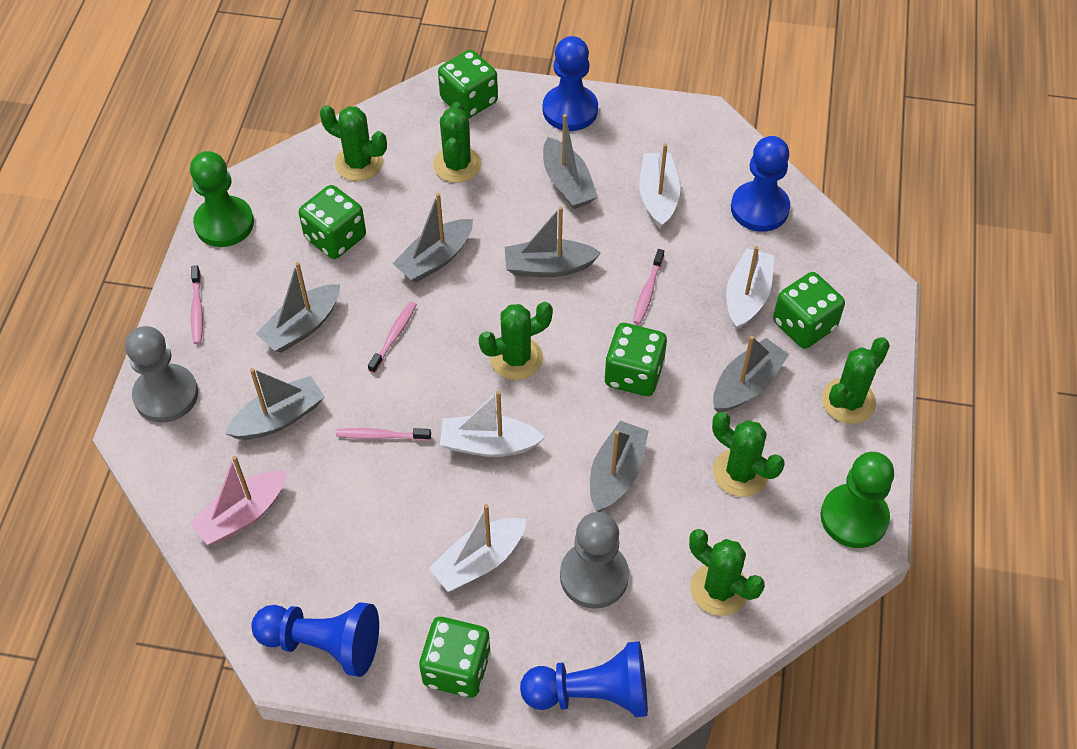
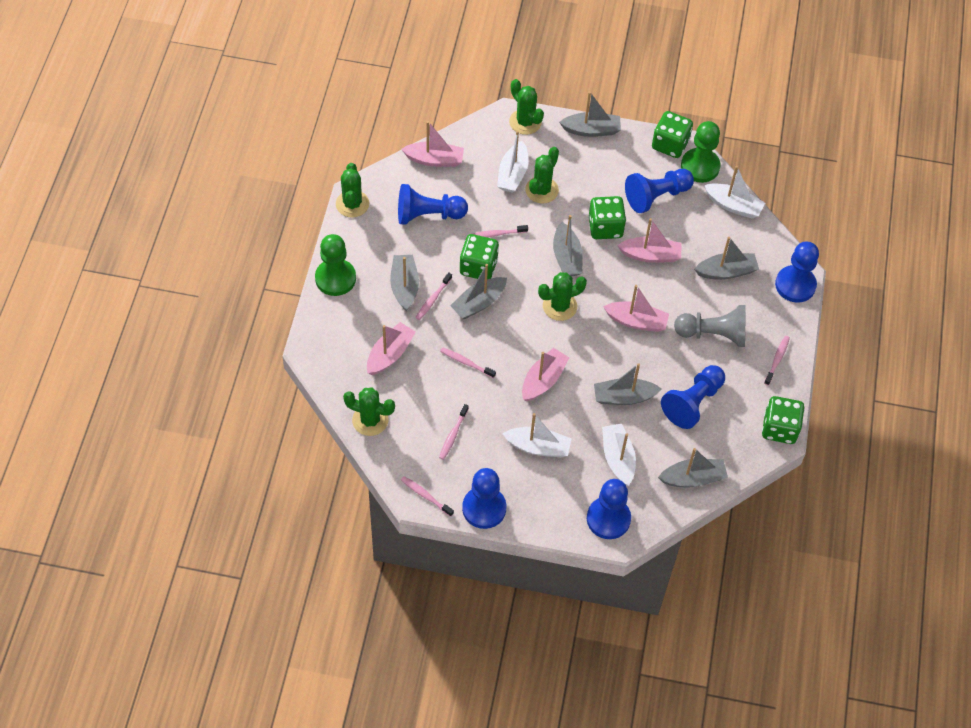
blue pawn: [251,602,379,677] [520,641,648,717] [543,36,598,131] [731,136,790,232] = 4 -> [398,184,468,225] [462,468,506,529] [587,479,631,539] [625,169,694,213] [661,365,725,429] [775,241,819,303] = 6
green cactus: [320,105,387,181] [433,102,482,183] [479,302,553,380] [689,529,765,616] [712,412,785,497] [822,337,890,424] = 6 -> [336,163,369,218] [343,387,395,436] [509,79,544,135] [525,147,559,204] [538,272,587,321] = 5
green dice: [299,185,366,259] [419,617,491,697] [438,50,498,119] [604,323,667,396] [773,272,845,349] = 5 -> [459,234,499,279] [588,196,626,239] [652,111,693,158] [762,396,805,444] = 4
grey pawn: [125,326,198,423] [560,512,629,609] = 2 -> [674,305,746,347] = 1
pink boat: [189,456,287,545] = 1 -> [367,322,416,375] [401,121,464,167] [522,348,569,401] [603,285,669,332] [617,218,682,263] = 5
pink toothbrush: [191,266,203,344] [336,428,431,441] [368,301,417,373] [633,249,664,324] = 4 -> [401,476,454,517] [415,272,452,320] [439,404,469,460] [440,347,496,378] [473,225,528,238] [764,336,790,385] = 6

